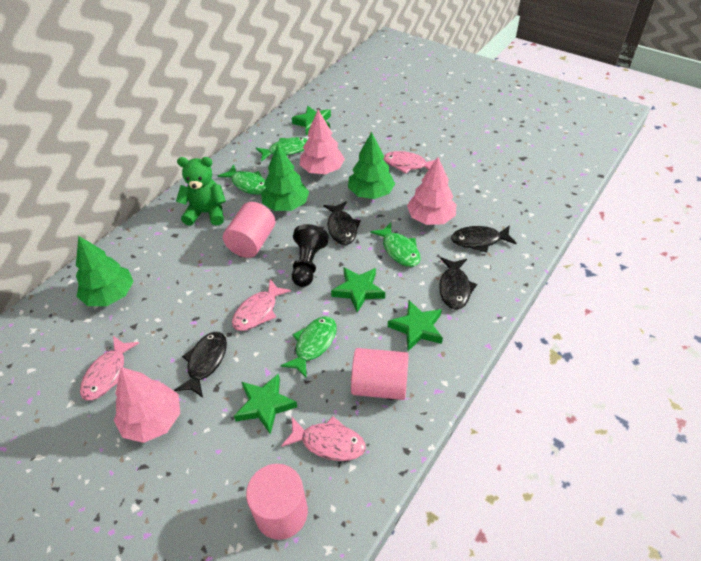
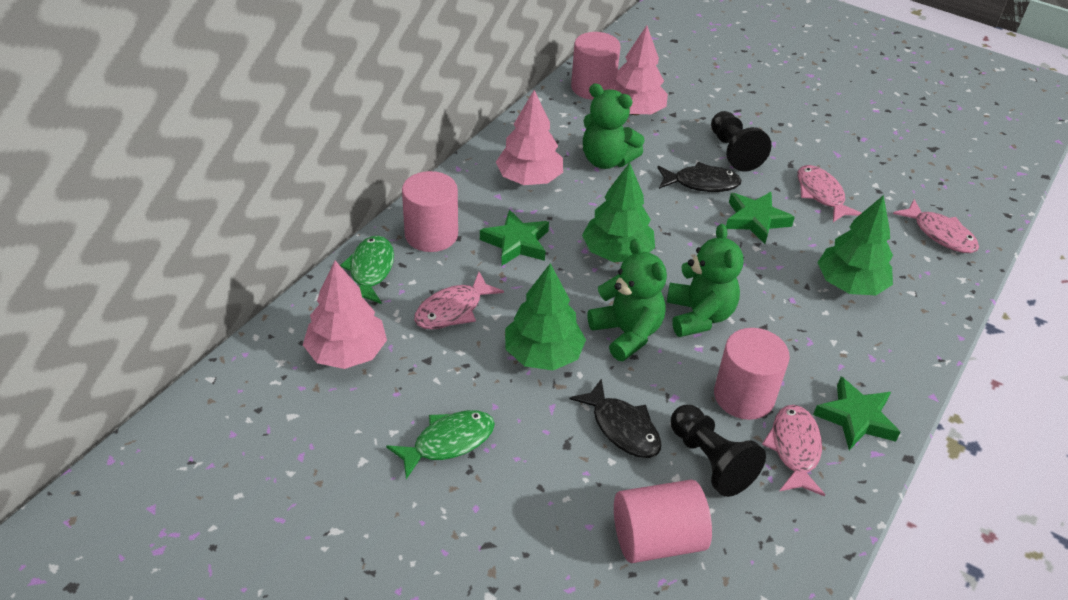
black fish: [174,332,227,398] [323,201,361,245] [439,257,477,310] [451,225,517,253] = 4 -> [570,378,662,458] [657,162,742,192] = 2
black pawn: [292,224,329,287] = 1 -> [671,405,766,497] [711,111,771,172] = 2
green fish: [218,164,266,195] [256,137,308,162] [280,316,337,379] [370,223,421,267] = 4 -> [340,236,394,304] [386,410,495,479] = 2
green star: [234,373,297,434] [292,106,331,135] [331,267,385,313] [388,300,443,351] = 4 -> [480,210,549,266] [726,192,795,244] [813,377,900,450] = 3
green teddy bear: [176,157,226,226] = 1 -> [583,83,645,169] [587,239,667,361] [667,224,744,337] = 3
pink cylinder: [223,202,275,258] [246,464,308,540] [351,348,409,400] = 3 -> [402,171,458,252] [571,32,621,100] [614,480,712,563] [714,328,790,420] = 4

